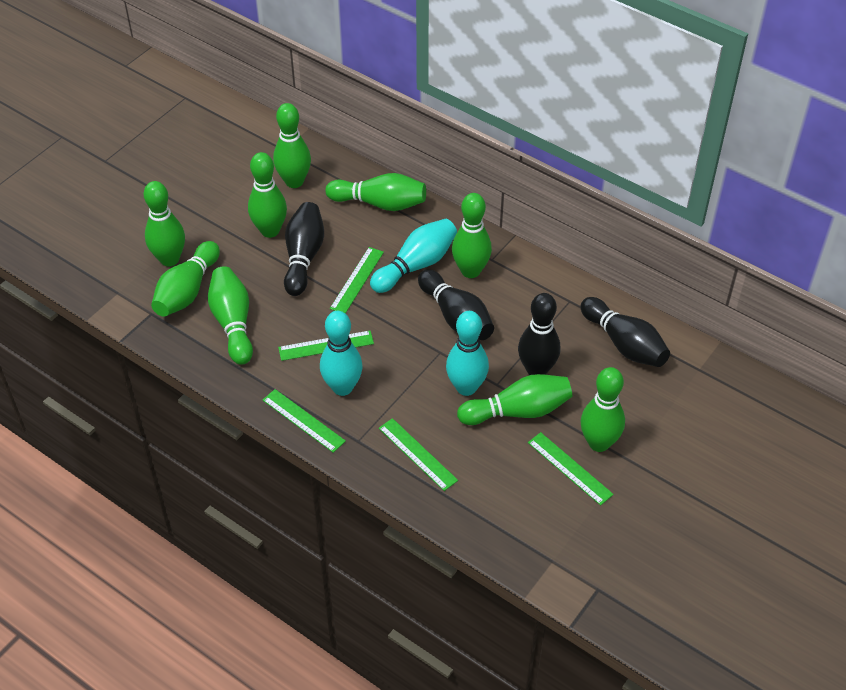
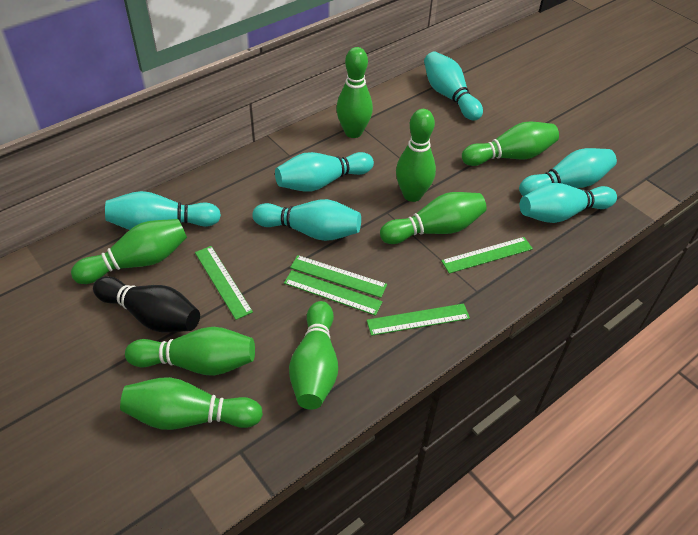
black bowling pin: [284,202,324,296] [418,270,494,340] [518,293,560,375] [580,297,670,367] = 4 -> [93,276,200,333] = 1
green bowling pin: [144,181,185,266] [151,241,220,317] [208,266,253,365] [248,152,287,238] [273,103,311,188] [325,173,426,211] [452,193,492,278] [457,374,572,425] [580,367,625,452] = 9 -> [71,219,187,284] [120,377,263,430] [125,327,255,376] [289,301,338,410] [336,47,373,138] [380,192,487,244] [396,109,436,202] [462,122,559,166] = 8
turquoise bowling pin: [320,311,363,396] [370,219,457,293] [446,311,489,396] = 3 -> [105,191,221,230] [252,199,361,241] [275,152,374,192] [424,51,483,121] [519,148,617,196] [520,183,617,223] = 6

